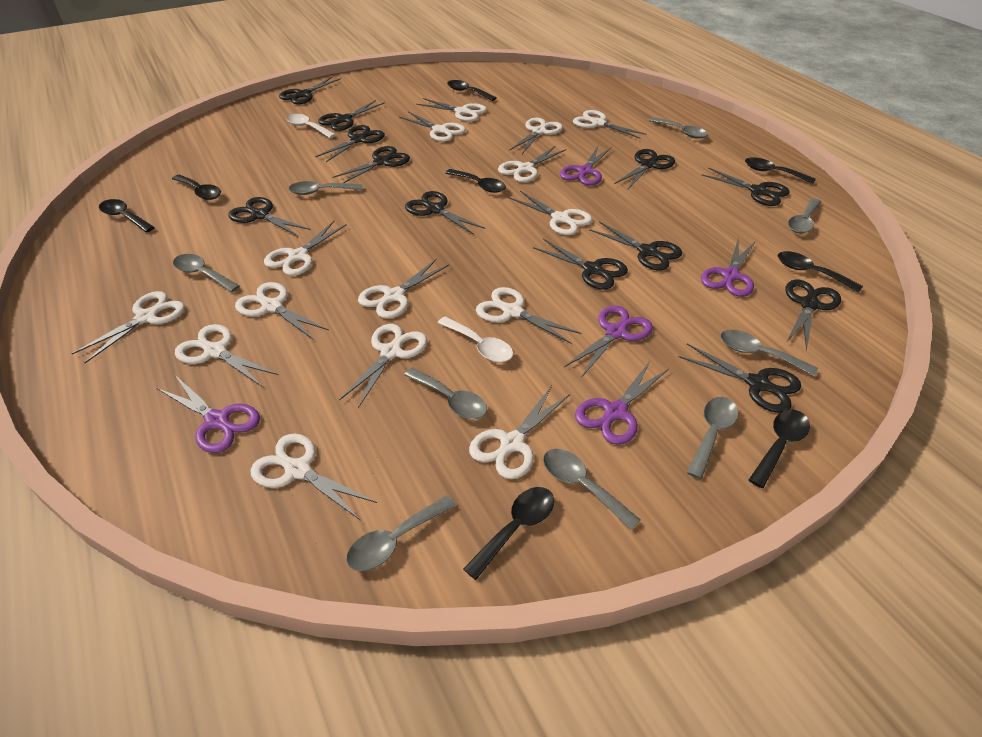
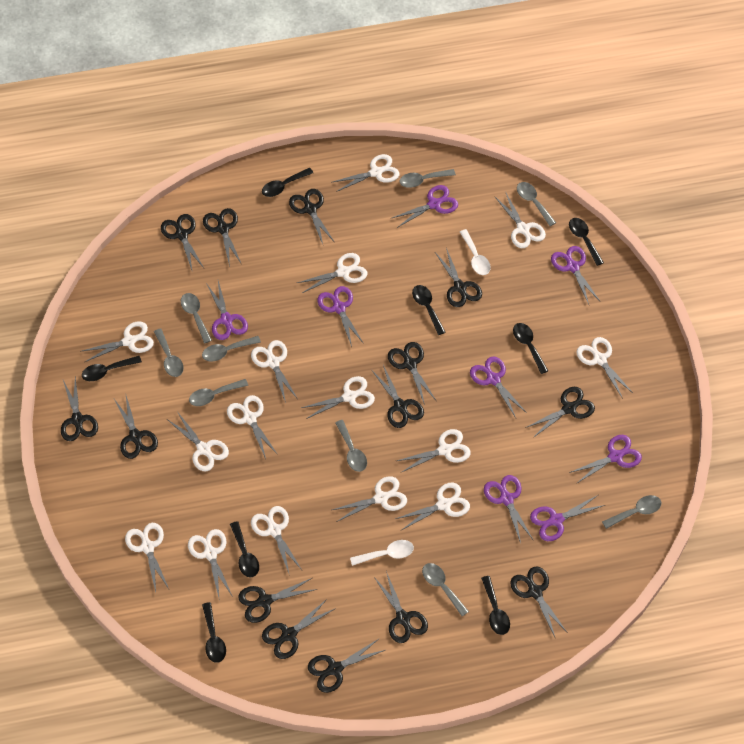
black scissors: [228,197,311,237] [279,76,341,104] [315,125,385,162] [318,100,385,131] [332,146,410,183] [405,191,485,235] [533,239,628,290] [589,222,682,270] [615,149,675,189] [678,344,801,413] [701,168,790,206] [786,279,841,351] = 12 -> [61,377,98,441] [114,392,158,459] [161,214,204,270] [203,208,241,267] [238,578,317,623] [262,598,336,659] [289,189,334,244] [308,639,385,693] [372,365,424,428] [374,571,428,643] [388,342,436,405] [435,248,482,307] [510,567,567,639] [525,387,595,438] = 14
purple scissors: [157,375,260,453] [560,146,612,185] [564,305,653,378] [575,361,669,445] [701,237,756,297] = 5 -> [206,281,248,340] [317,286,364,347] [392,185,458,228] [470,357,527,418] [484,475,534,543] [530,495,605,541] [551,246,600,304] [569,435,642,484] = 8

